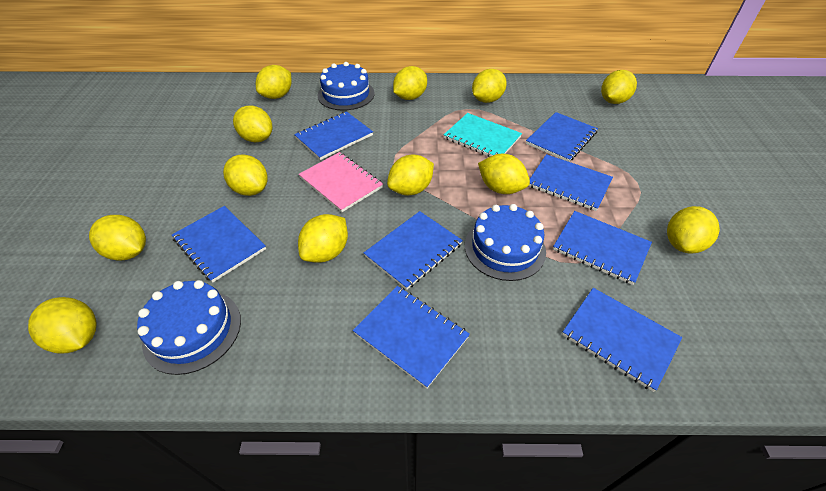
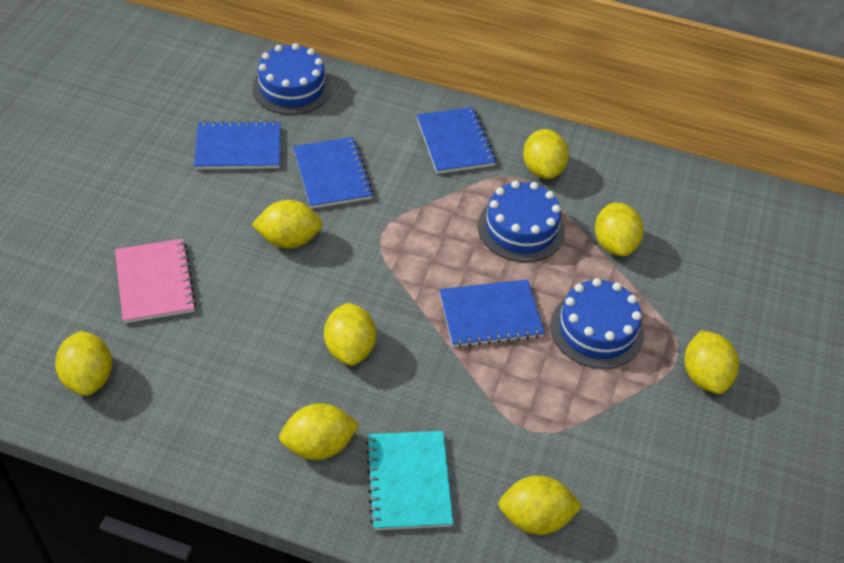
blue notebook: [172,206,266,283] [294,111,373,160] [353,286,470,389] [364,211,463,290] [526,112,598,162] [529,154,613,211] [553,211,652,285] [562,288,682,392] = 8 -> [194,121,280,169] [293,137,373,209] [417,107,496,174] [439,279,545,348] = 4
yellow lemon: [28,297,97,353] [89,215,146,261] [223,154,268,196] [233,106,272,142] [256,65,292,99] [298,214,348,263] [387,154,434,195] [393,66,427,100] [472,69,507,103] [478,154,530,194] [601,70,637,104] [667,206,720,254] = 12 -> [55,331,112,396] [252,200,323,248] [279,403,360,460] [324,303,376,365] [498,475,583,535] [523,129,569,179] [595,203,644,256] [685,330,739,394] = 8

